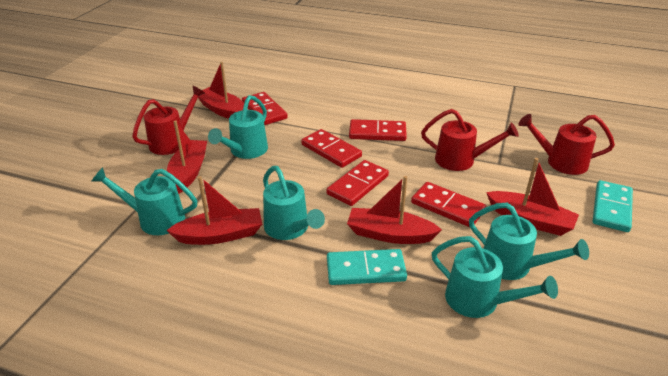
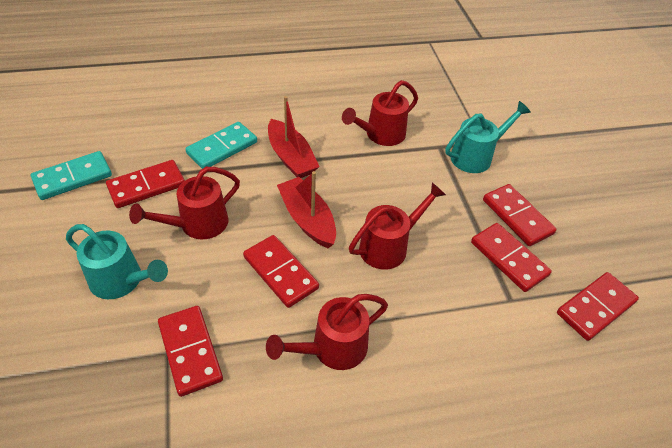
red boat: [166,176,262,245] [167,120,207,194] [198,62,248,119] [347,176,442,244] [486,158,579,236] = 5 -> [268,96,320,178] [277,171,336,248] = 2
red domino: [242,92,288,125] [301,129,362,168] [327,160,389,206] [349,119,407,141] [411,182,486,227] = 5 -> [106,160,185,208] [158,306,223,397] [243,235,319,308] [471,223,552,292] [483,184,556,246] [557,272,639,341] = 6
red watering can: [132,86,205,155] [421,109,519,171] [518,114,615,175] = 3 -> [129,167,240,239] [266,294,388,370] [342,80,418,146] [349,182,446,270] = 4
turquoise watering can: [92,167,197,235] [208,95,268,159] [263,166,325,240] [432,236,558,318] [469,203,589,280] = 5 -> [66,224,168,299] [445,101,531,173] = 2

